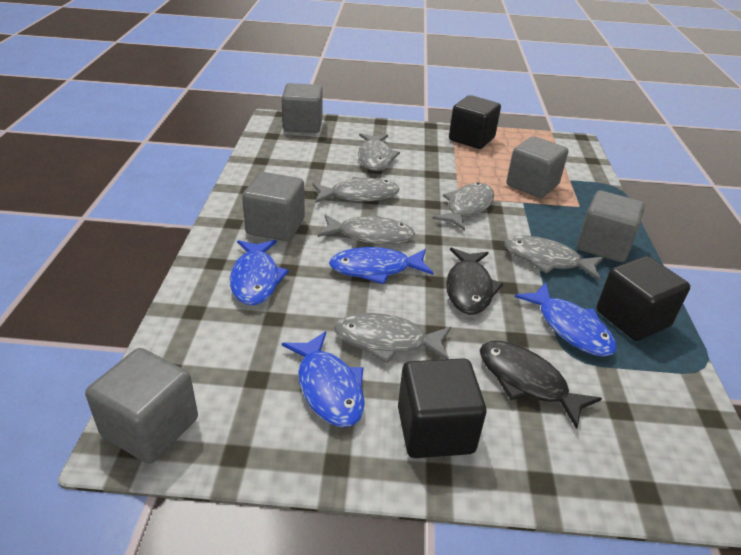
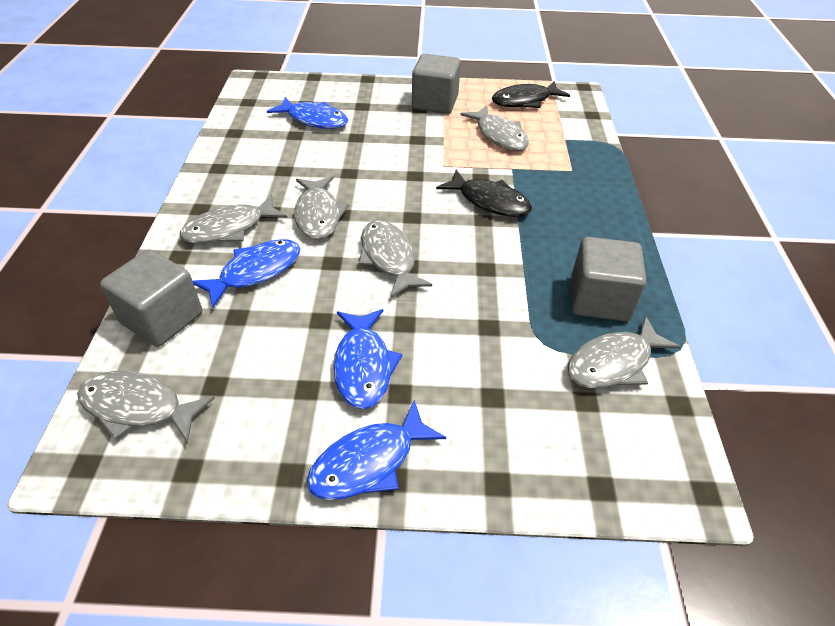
black cube: [398,358,486,458] [449,95,501,149] [596,256,690,341] = 3 -> none = 0
grey cube: [85,348,198,464] [242,172,305,241] [281,83,323,133] [506,136,568,198] [577,191,645,262] = 5 -> [100,249,202,347] [412,54,461,114] [571,237,646,321] = 3

